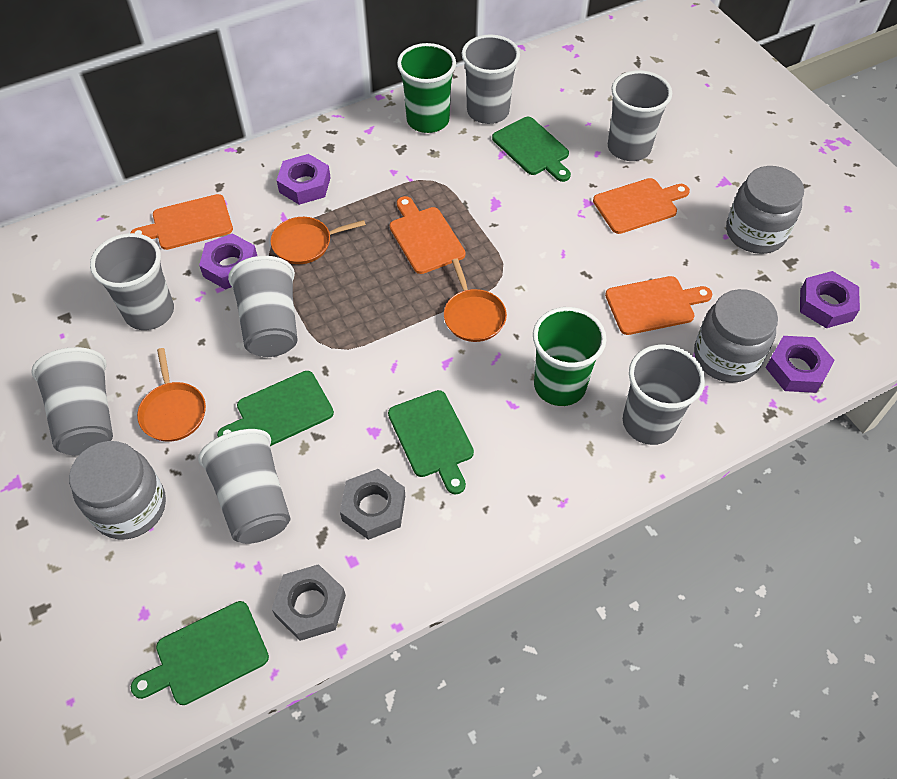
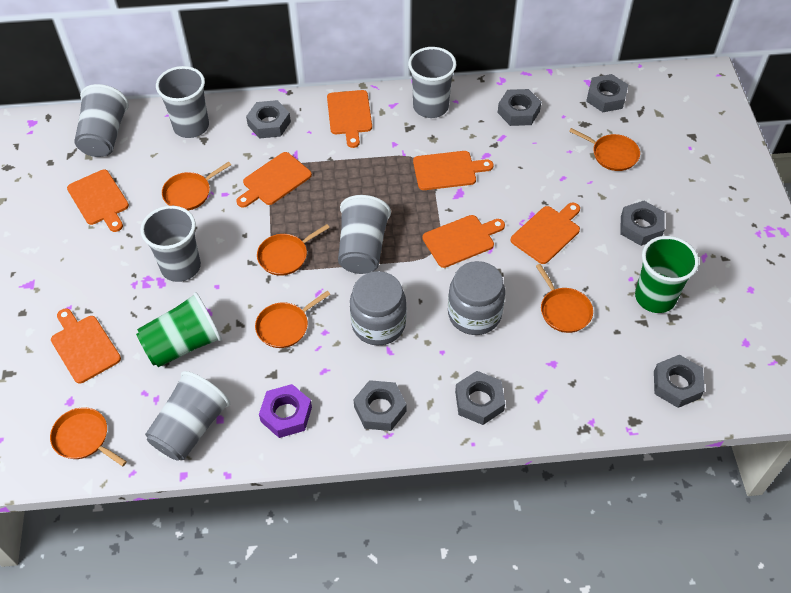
green cutting board: [131,601,269,705] [217,371,334,446] [388,390,474,495] [492,117,571,182] = 4 -> none = 0
grey cup: [31,347,113,455] [90,233,174,330] [198,429,291,544] [228,256,298,357] [462,34,520,124] [608,70,672,161] [623,344,705,445] = 7 -> [74,84,129,157] [140,206,201,282] [145,371,230,461] [156,66,209,138] [338,195,391,274] [408,47,456,118] = 6
grey jar: [69,441,166,540] [694,289,778,382] [726,166,804,254] = 3 -> [350,271,407,345] [448,261,505,335] = 2
grey nut: [272,564,346,641] [340,469,405,540] = 2 -> [246,100,291,139] [353,380,407,431] [455,371,505,425] [498,89,541,126] [586,74,628,112] [620,201,665,246] [654,355,705,408] = 7
orange cutting board: [130,194,233,250] [390,196,466,274] [593,178,690,234] [605,276,712,335] = 4 -> [51,309,121,384] [67,170,129,232] [236,152,312,208] [327,90,372,148] [413,151,493,190] [422,215,505,268] [510,202,580,264] = 7
orange pan: [137,348,206,442] [270,217,366,264] [444,259,507,342] = 3 -> [50,407,127,466] [162,162,231,210] [255,291,330,348] [257,224,330,276] [536,264,593,333] [569,128,640,171] = 6
purple nut: [199,233,257,290] [276,154,331,205] [766,336,835,393] [800,271,860,328] = 4 -> [259,384,312,438] = 1

